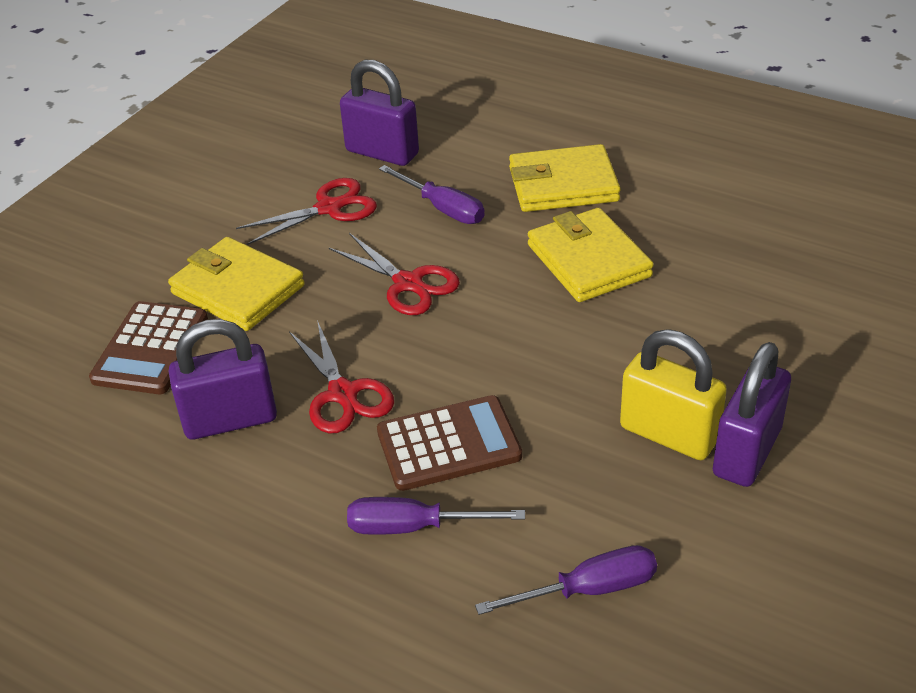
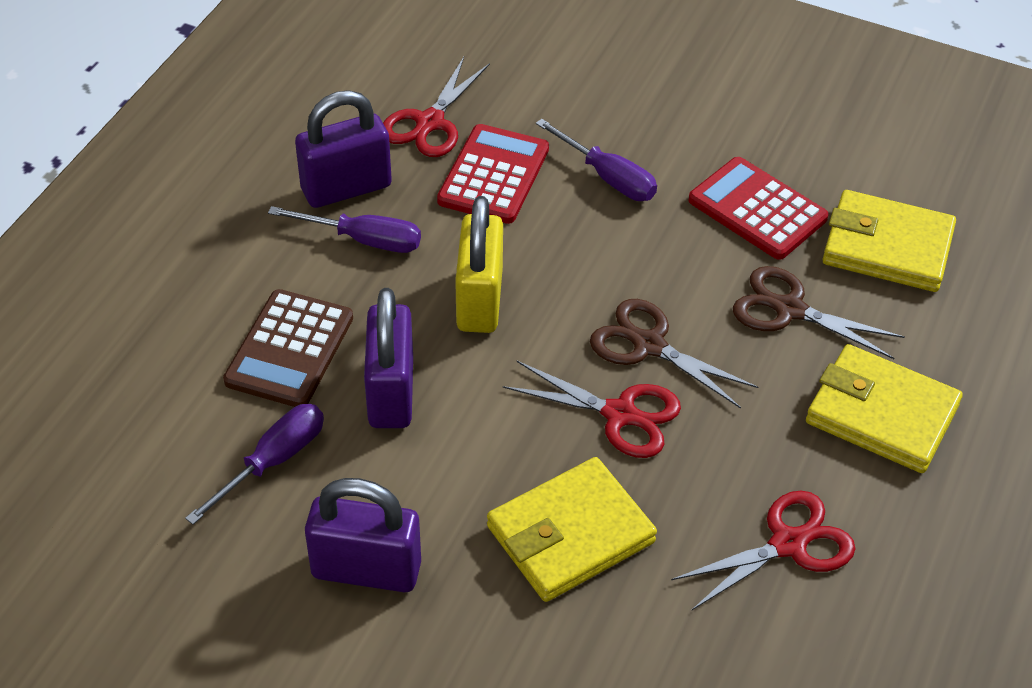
brown calculator: [89,301,208,394] [377,395,522,491] = 2 -> [223,289,353,407] = 1
brown scissors: none = 0 -> [590,299,758,409] [733,266,904,359] = 2
red calculator: none = 0 -> [437,124,549,224] [688,157,829,260] = 2

